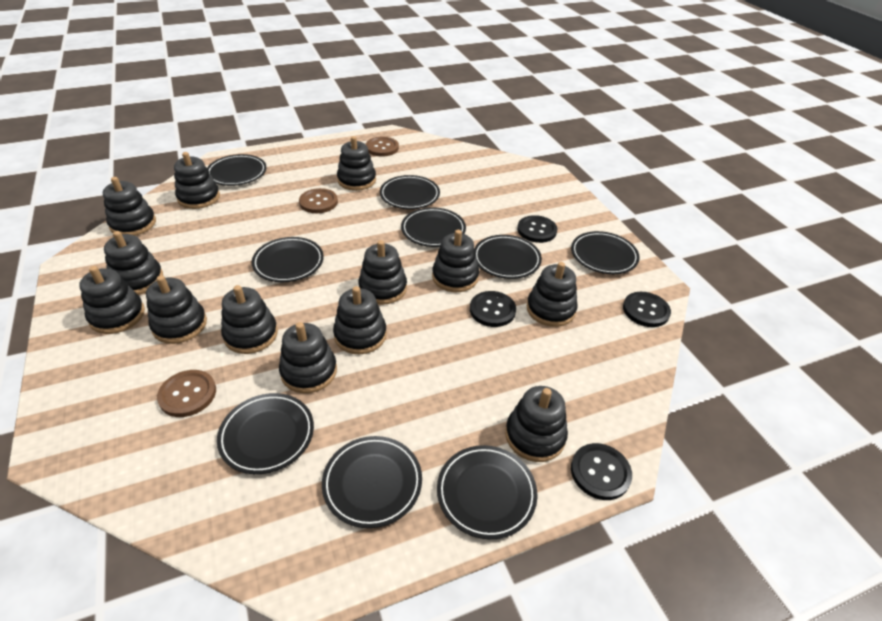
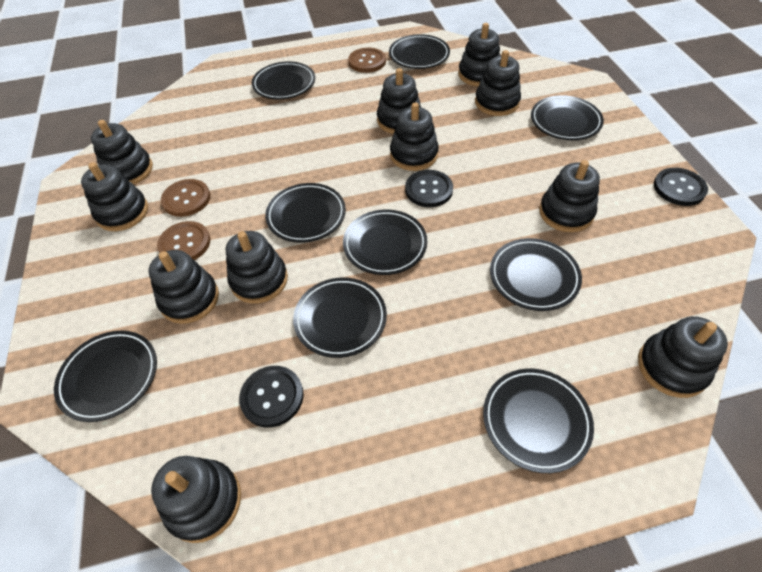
black button: [470,291,516,327] [517,215,557,243] [571,443,632,500] [623,292,671,327] = 4 -> [239,366,304,428] [405,170,453,207] [654,168,708,206] = 3
black stacking toy: [79,266,145,334] [103,177,156,236] [104,231,163,295] [146,275,207,344] [174,152,220,209] [221,285,278,354] [279,322,337,393] [333,286,387,354] [337,136,376,191] [358,240,407,305] [432,230,479,292] [505,386,568,462] [527,262,578,327] = 13 -> [81,162,148,231] [91,120,153,184] [148,250,219,324] [151,456,241,543] [226,231,288,304] [377,68,421,134] [390,103,439,171] [458,23,501,87] [475,50,521,116] [539,160,600,232] [638,316,728,398] = 11

